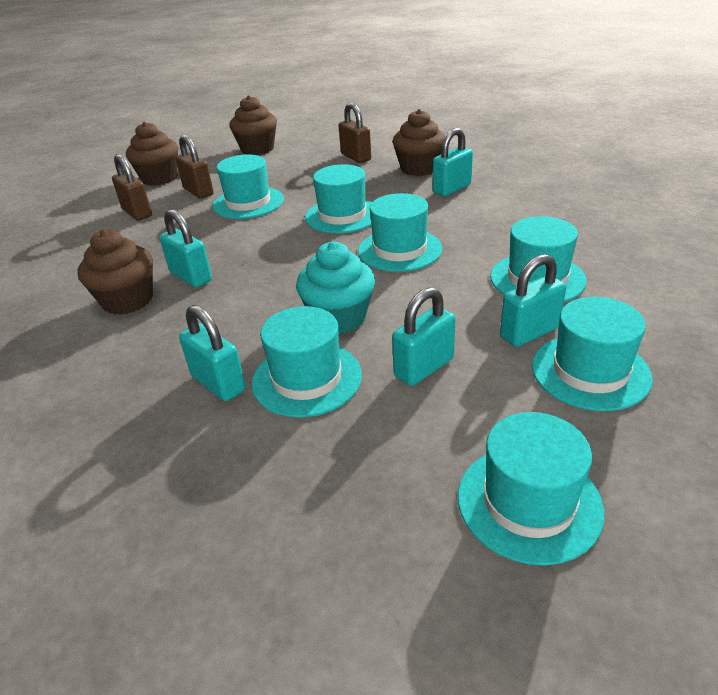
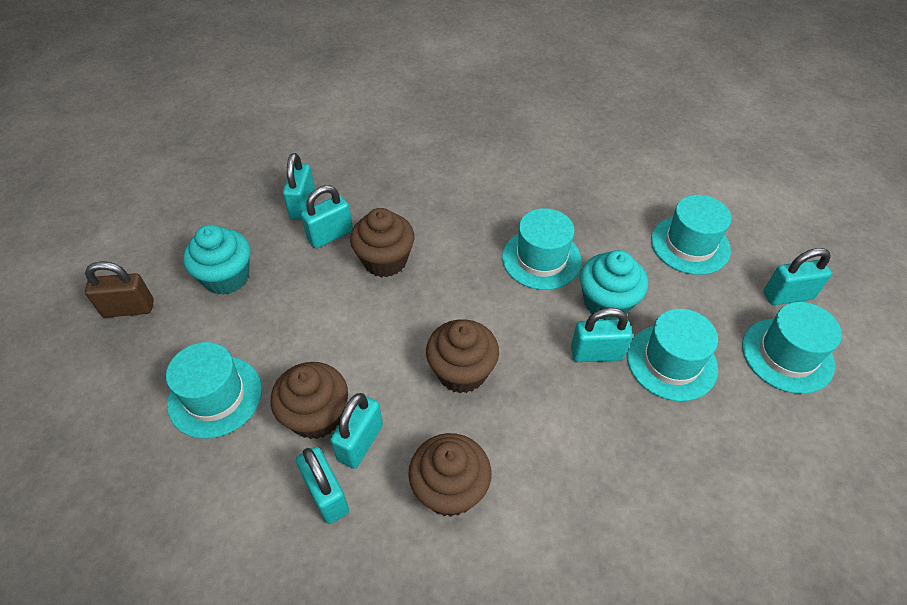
brown padlock: [112,154,152,221] [176,135,214,199] [339,102,371,163] = 3 -> [85,261,154,318] = 1
turquoise cupcake: [296,242,375,334] = 1 -> [183,225,250,295] [580,250,648,320] = 2
turquoise hat: [213,154,284,219] [252,306,362,418] [305,164,372,233] [358,193,442,272] [458,412,604,566] [490,216,587,302] [532,297,653,411] = 7 -> [166,342,262,439] [502,208,582,290] [627,309,718,401] [651,195,732,275] [742,302,842,394] = 5
turquoise padlock: [160,209,212,288] [179,305,246,401] [392,287,455,386] [433,128,473,196] [500,254,566,347] = 5 -> [283,153,315,220] [296,447,349,524] [301,185,353,249] [330,393,383,469] [571,308,633,362] [764,248,832,305] = 6

